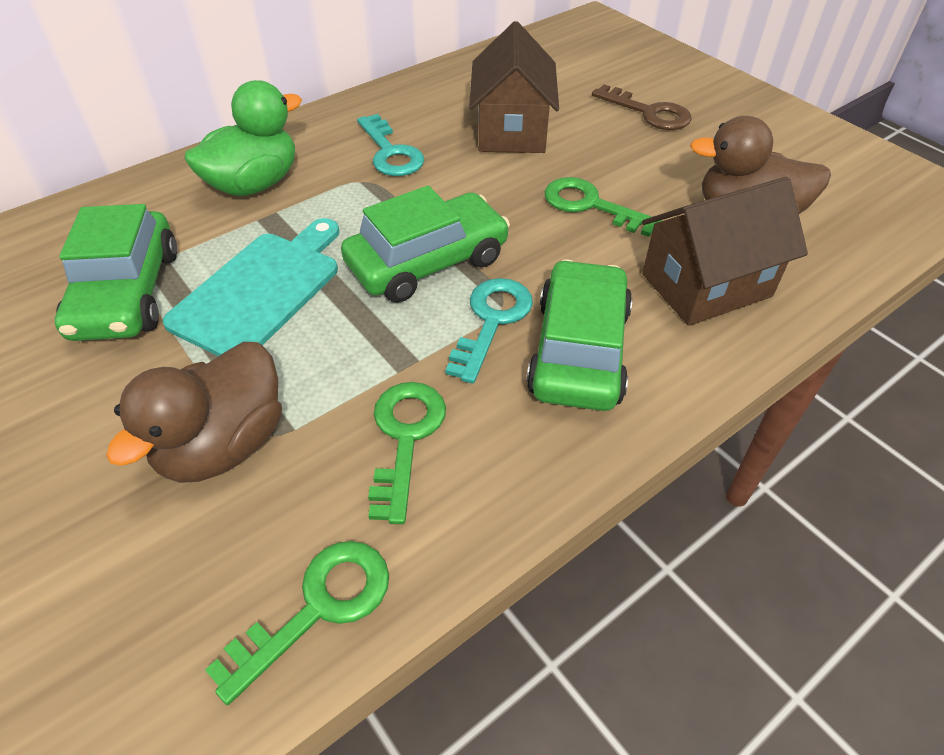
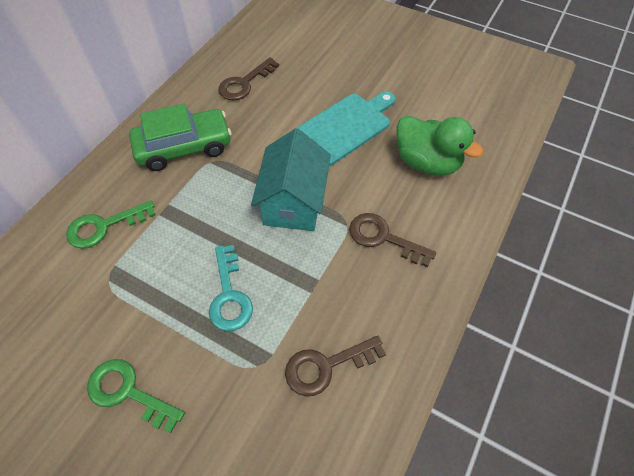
brown duck: [106,342,282,483] [690,116,831,214] = 2 -> none = 0
brown house: [469,21,559,153] [642,177,808,326] = 2 -> none = 0
brown key: [592,84,692,130] = 1 -> [218,57,279,101] [285,336,386,397] [349,213,436,267] = 3
green car: [55,204,177,341] [341,186,510,303] [526,260,632,411] = 3 -> [129,104,232,171] = 1
green key: [205,541,389,705] [368,382,446,524] [545,177,662,237] = 3 -> [66,200,156,249] [87,359,185,433] = 2
turquoise house: none = 0 -> [251,128,331,231] = 1
turquoise key: [357,114,424,176] [445,278,533,384] = 2 -> [209,245,253,331] = 1

